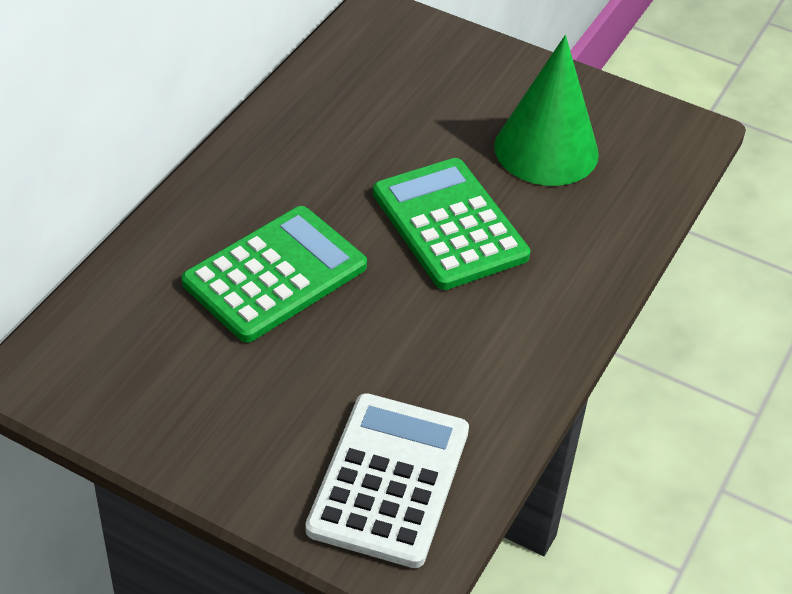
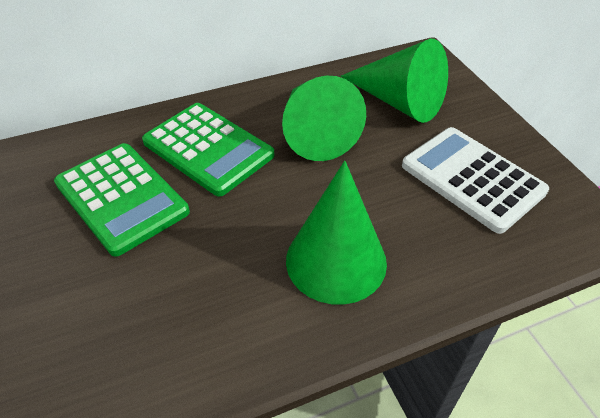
green cone: [494,35,599,186] = 1 -> [282,76,366,161] [286,161,387,305] [341,39,448,123] = 3

